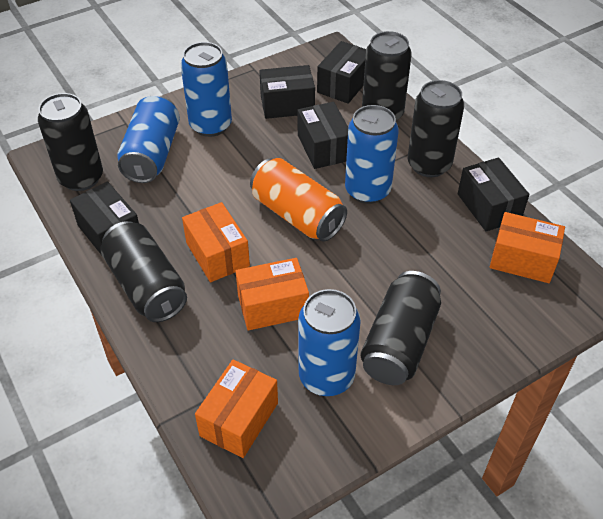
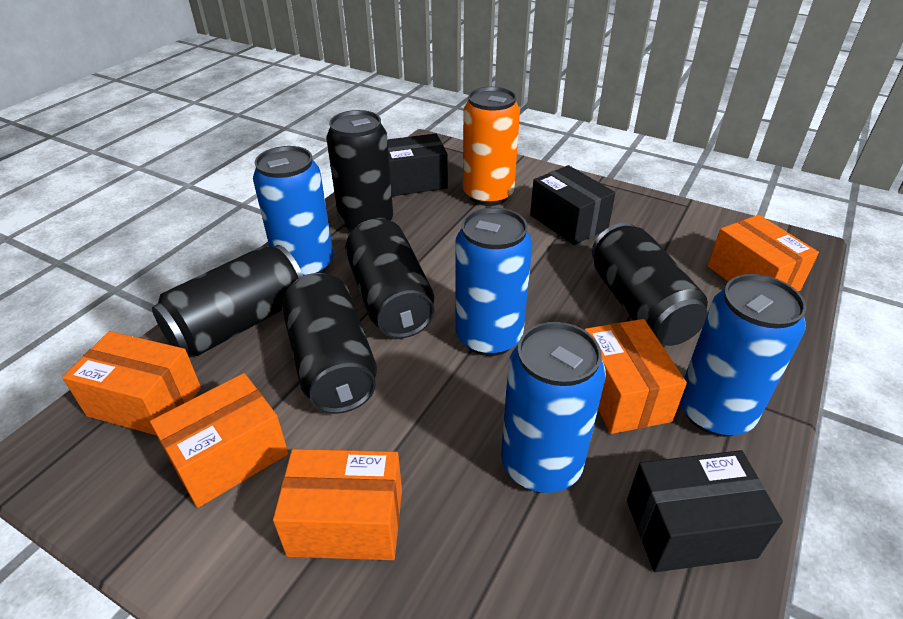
black box: [70,182,139,257] [259,65,315,119] [298,102,348,169] [317,41,366,104] [458,157,530,232] = 5 -> [387,133,448,196] [530,165,616,245] [627,450,783,572] = 3
orange box: [182,202,250,282] [195,359,278,458] [236,258,309,331] [490,212,565,283] = 4 -> [62,331,201,435] [150,373,288,508] [273,449,402,560] [584,319,687,434] [708,215,819,291] = 5

